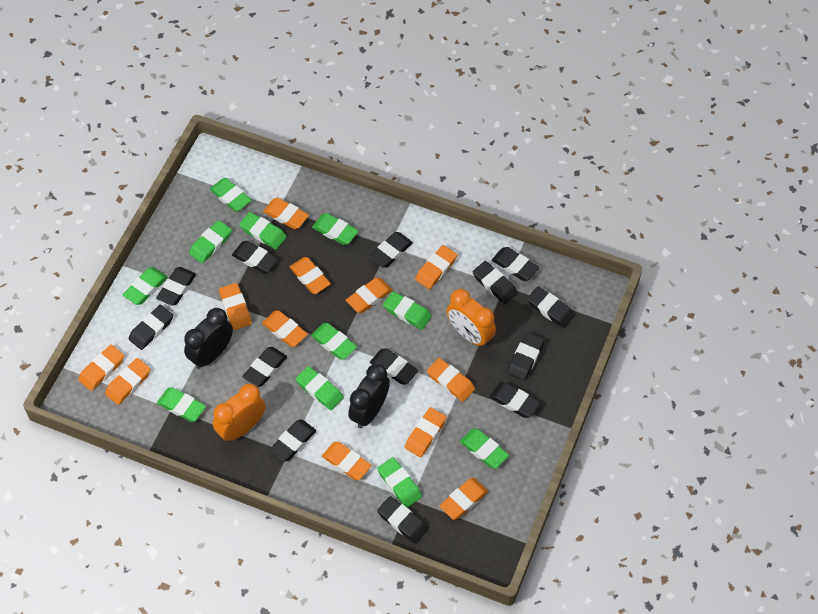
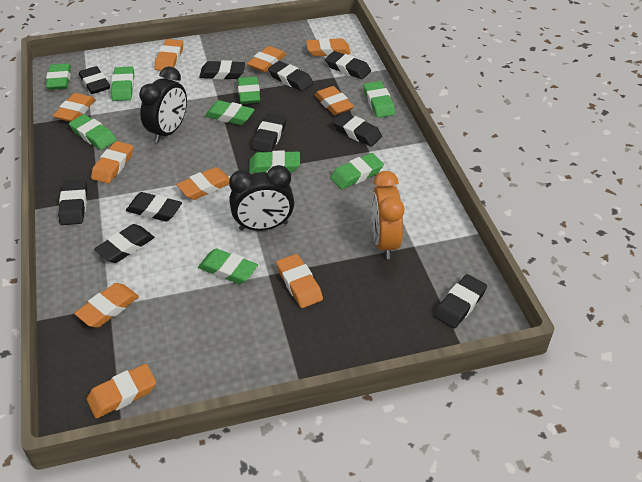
black eraser: [129,305,173,350] [156,267,196,306] [232,241,278,273] [242,347,287,387] [270,419,316,461] [369,232,413,268] [370,349,418,384] [377,496,428,544] [473,261,517,304] [490,382,540,418] [492,247,539,281] [507,332,544,381] [527,286,574,328] = 13 -> [58,180,88,225] [79,66,110,94] [94,224,154,263] [126,192,182,222] [199,60,245,80] [252,114,286,152] [268,61,313,91] [325,51,371,79] [332,112,382,146] [434,274,487,329] = 10
green eraser: [123,267,168,305] [157,387,206,422] [189,220,232,264] [210,178,252,212] [239,212,287,249] [296,366,344,410] [311,323,357,360] [312,213,359,245] [377,457,422,508] [383,291,432,330] [460,428,509,469] = 11 -> [46,63,71,90] [69,114,116,150] [111,66,134,101] [198,249,258,284] [205,100,255,125] [238,77,260,104] [249,151,300,173] [330,153,384,189] [363,81,395,118] = 9
orange clock: [213,384,265,442] [447,289,496,347] = 2 -> [371,171,405,259] = 1
orange eraser: [78,345,124,391] [105,358,151,405] [219,283,252,330] [262,311,308,347] [263,198,309,229] [290,257,331,294] [322,442,372,480] [346,278,393,313] [405,407,447,457] [415,245,457,289] [427,358,475,402] [440,478,488,520] = 12 -> [53,93,96,122] [74,283,139,328] [87,364,156,419] [91,141,133,184] [155,39,183,71] [176,167,230,200] [247,46,286,73] [276,254,323,308] [306,38,351,56] [314,86,354,115] = 10

